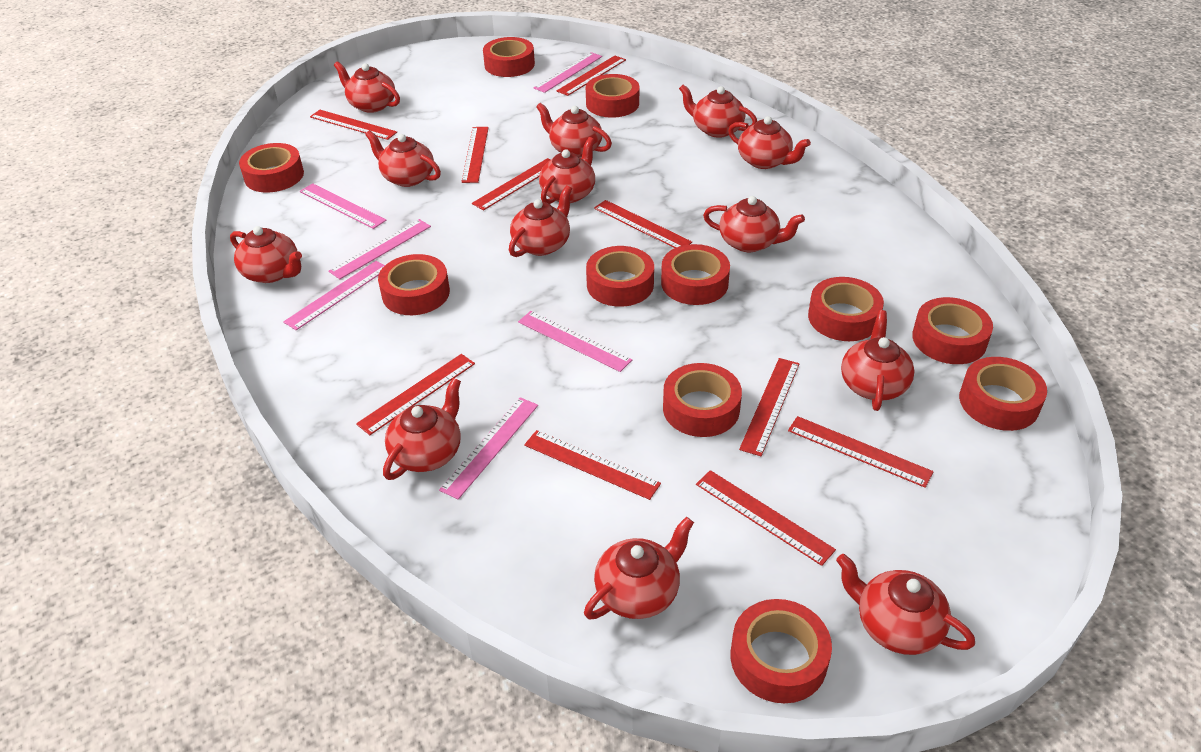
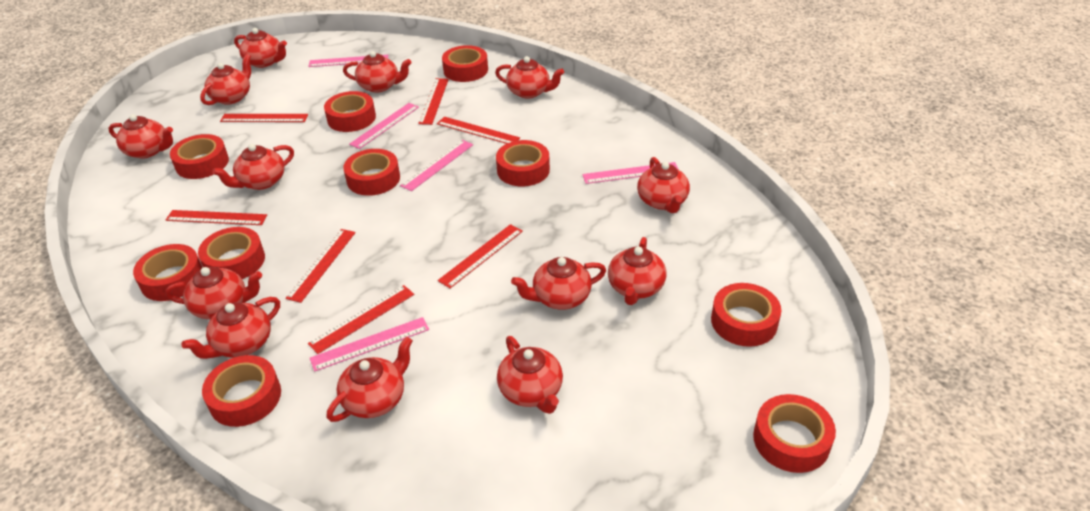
pink ruler: [283,261,385,330] [300,183,386,229] [328,219,431,279] [439,397,538,499] [518,311,632,372] [534,52,602,93] = 6 -> [308,55,388,67] [310,317,429,372] [349,103,419,149] [400,140,473,191] [582,162,679,184] = 5
red ruler: [310,110,397,140] [356,354,475,435] [461,127,489,183] [472,158,551,210] [524,430,661,500] [557,56,626,96] [594,200,692,248] [696,470,836,566] [739,358,800,456] [788,416,934,488] = 10 -> [166,210,267,225] [220,114,308,122] [285,229,356,303] [308,285,414,354] [418,78,449,125] [437,117,520,144] [438,224,523,288] = 7
red tape: [239,143,304,192] [378,254,450,315] [483,37,535,77] [586,74,639,118] [586,246,654,307] [661,244,730,305] [663,363,742,437] [731,599,832,703] [808,277,884,341] [912,297,993,364] [959,357,1047,431] = 11 -> [133,244,203,301] [170,134,229,179] [198,227,265,279] [202,355,281,427] [324,91,376,132] [343,149,400,196] [442,45,488,82] [496,140,550,186] [711,283,781,347] [753,394,836,473] = 10

